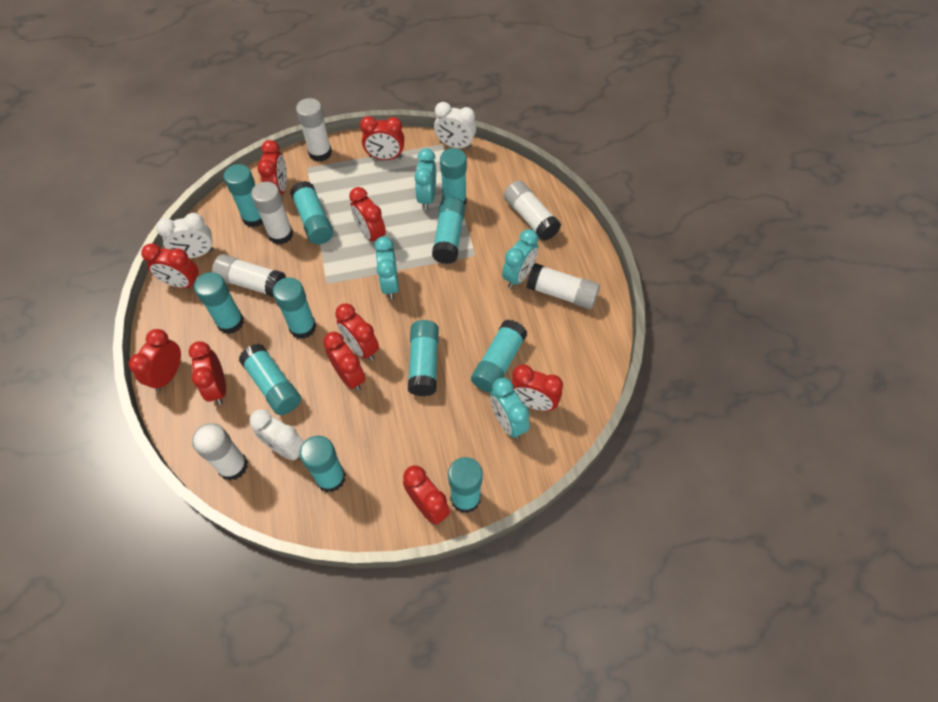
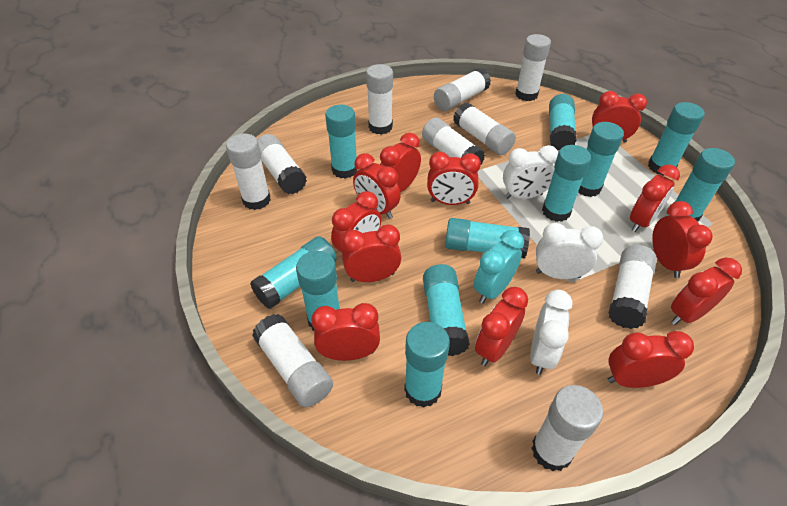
red clock: [129,329,181,391] [141,244,199,288] [189,341,226,405] [257,140,287,195] [323,332,365,391] [335,303,379,361] [349,187,386,242] [360,116,405,160] [403,465,450,525] [512,365,563,411] = 10 -> [311,303,380,361] [331,191,381,261] [342,224,401,282] [353,153,401,219] [380,133,421,192] [427,152,481,205] [475,287,528,366] [592,91,647,143] [608,331,694,388] [630,165,680,232] [652,201,713,278] [671,258,742,325] = 12
turquoise clock: [374,236,399,299] [414,149,436,210] [490,378,530,439] [502,229,539,288] = 4 -> [474,230,524,304] = 1
white glue stick: [192,423,248,480] [212,254,286,297] [251,182,293,245] [296,98,332,162] [504,180,561,241] [527,263,600,309] = 6 -> [226,134,271,210] [252,314,333,407] [257,134,307,194] [366,64,393,135] [422,118,485,165] [434,68,491,111] [453,102,516,155] [515,34,551,101] [531,385,603,471] [609,245,657,329] = 10

